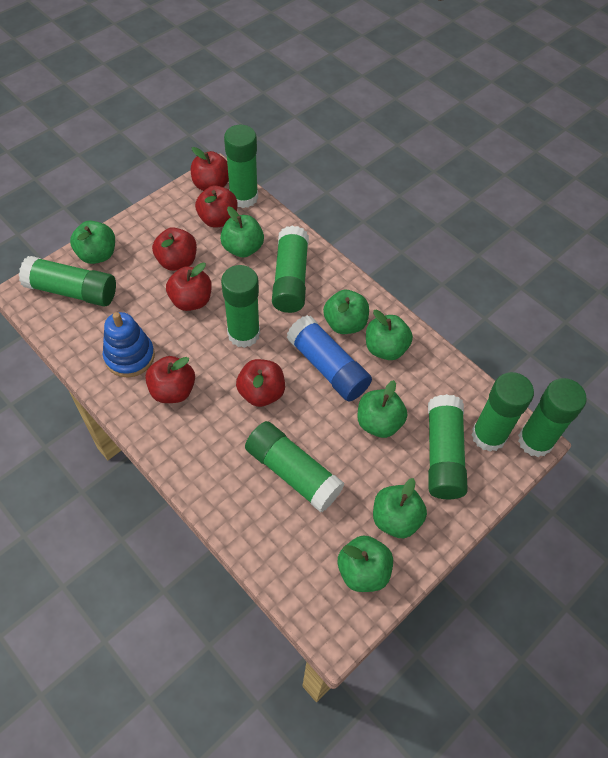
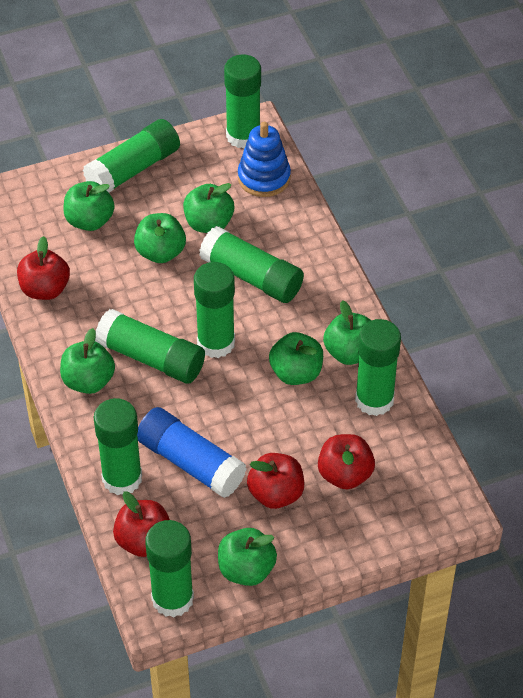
red apple: [145,356,195,403] [152,227,197,271] [166,263,212,311] [191,147,229,191] [195,186,238,228] [236,359,285,407] = 6 -> [17,236,70,300] [113,492,170,557] [247,453,304,509] [318,434,375,489] = 4

